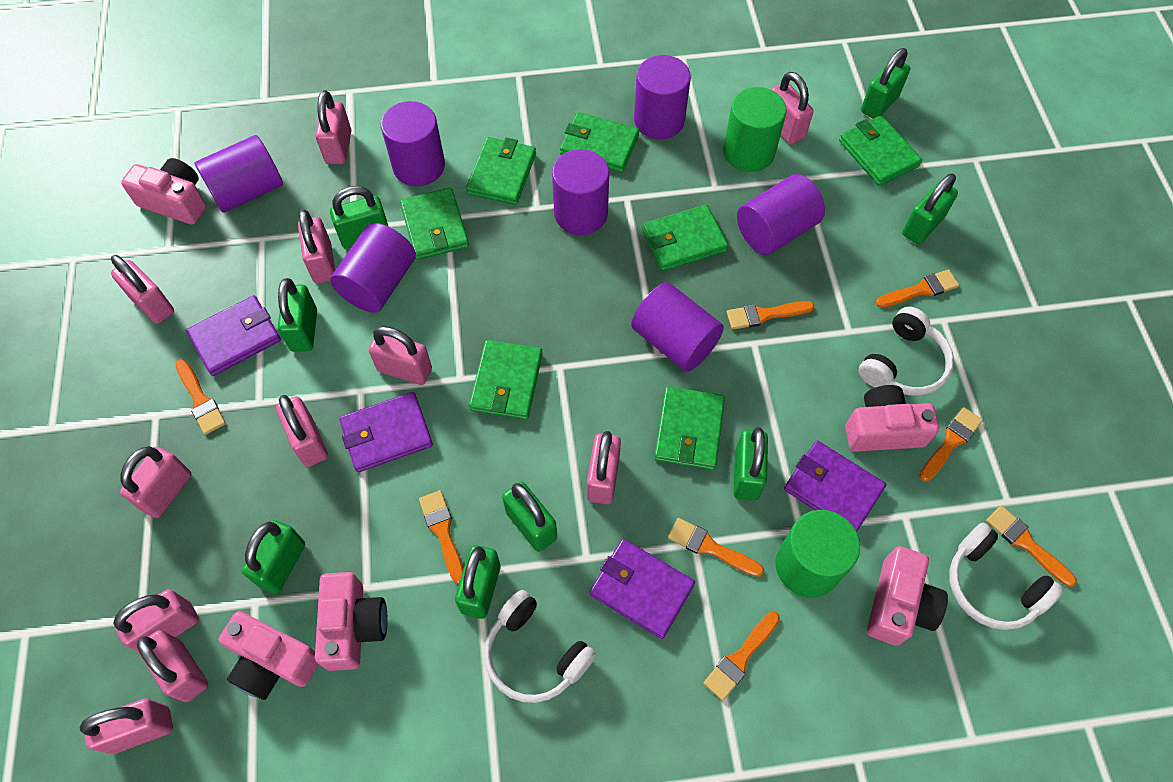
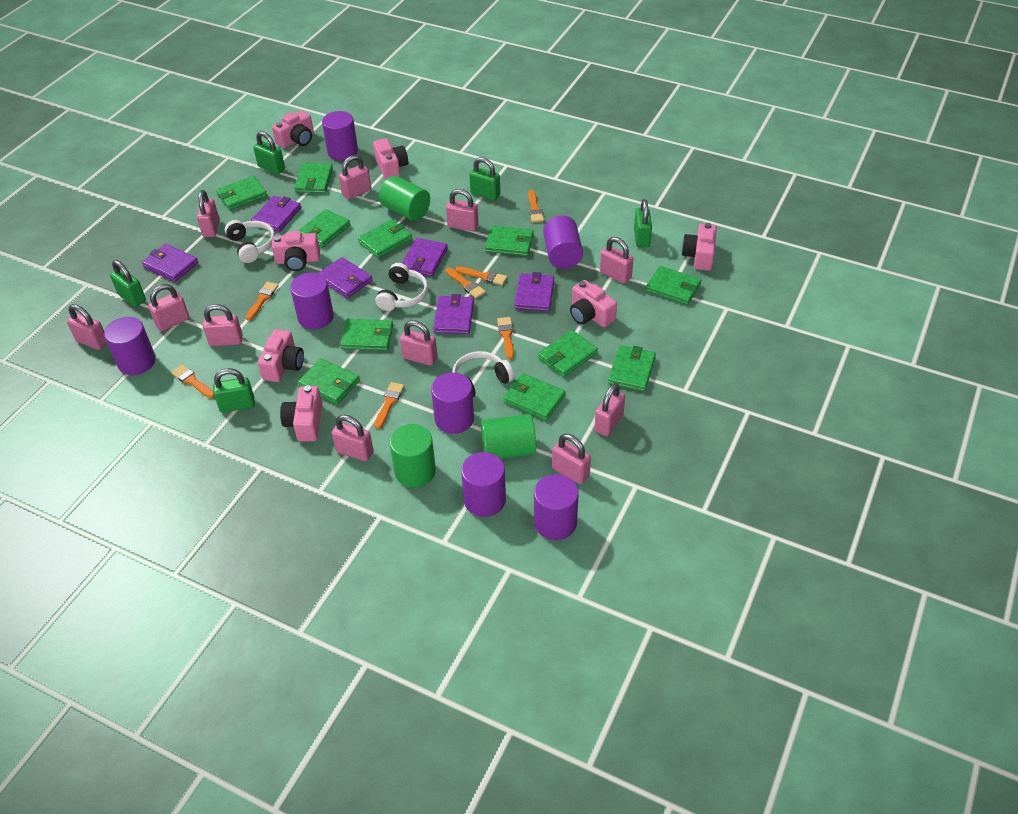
green cylinder: [723,87,787,172] [775,510,860,598] = 2 -> [379,176,430,221] [390,424,436,488] [481,414,536,459] = 3
green padlock: [242,520,305,593] [278,278,317,352] [330,186,388,249] [455,545,501,619] [502,482,557,552] [733,427,768,500] [861,48,910,119] [902,174,958,244] = 8 -> [110,260,146,307] [213,368,255,413] [253,131,285,174] [469,157,500,200] [634,199,652,247] = 5
green wallet: [400,188,469,260] [466,137,536,205] [469,340,543,419] [560,112,639,172] [642,204,728,271] [654,386,725,470] [839,115,922,186] = 7 -> [216,176,267,210] [294,163,333,193] [298,209,351,248] [298,358,360,404] [340,319,393,351] [358,219,412,258] [485,226,534,256] [503,373,565,420] [538,330,598,377] [608,345,656,391] [646,266,701,305] = 11
orange brush: [176,359,226,435] [419,490,463,584] [668,518,764,577] [703,611,780,701] [727,301,814,330] [876,269,959,308] [919,407,983,482] [986,505,1077,587] = 8 -> [171,365,214,398] [246,282,279,321] [374,382,404,429] [446,267,486,299] [455,266,507,285] [497,317,514,359] [528,190,544,223] = 7
pink camera: [121,158,206,225] [219,611,319,700] [315,572,388,671] [845,385,939,452] [867,546,948,646] = 5 -> [258,329,304,382] [272,110,314,148] [272,231,320,271] [280,385,322,442] [373,138,408,180] [570,280,617,327] [682,223,717,271] = 7
purple wallet: [186,295,281,376] [339,392,433,472] [590,539,695,639] [784,440,886,532] = 4 -> [142,244,198,282] [251,196,301,232] [318,257,372,298] [402,238,448,276] [433,294,474,334] [514,272,554,311] = 6

